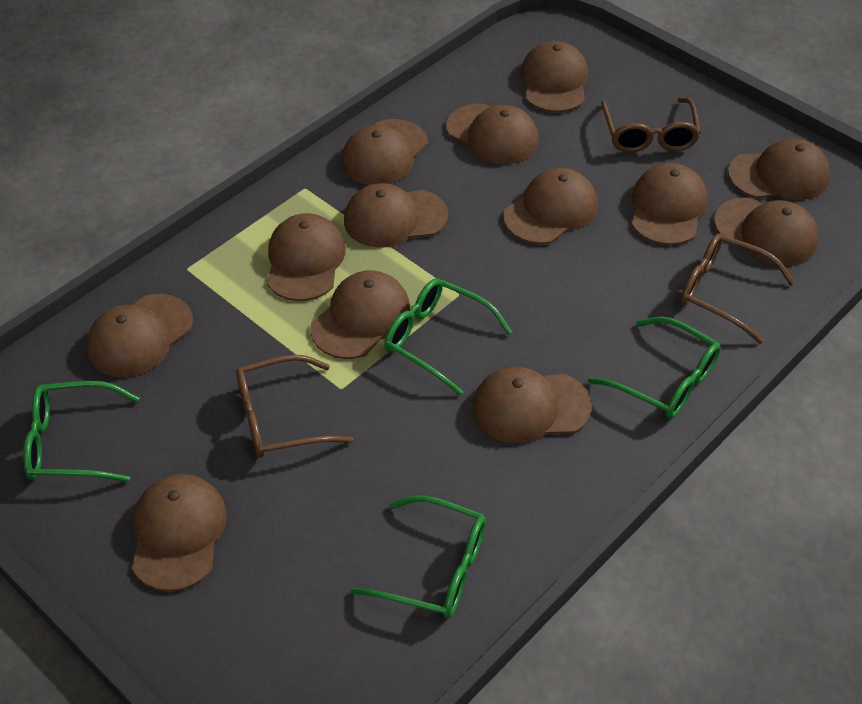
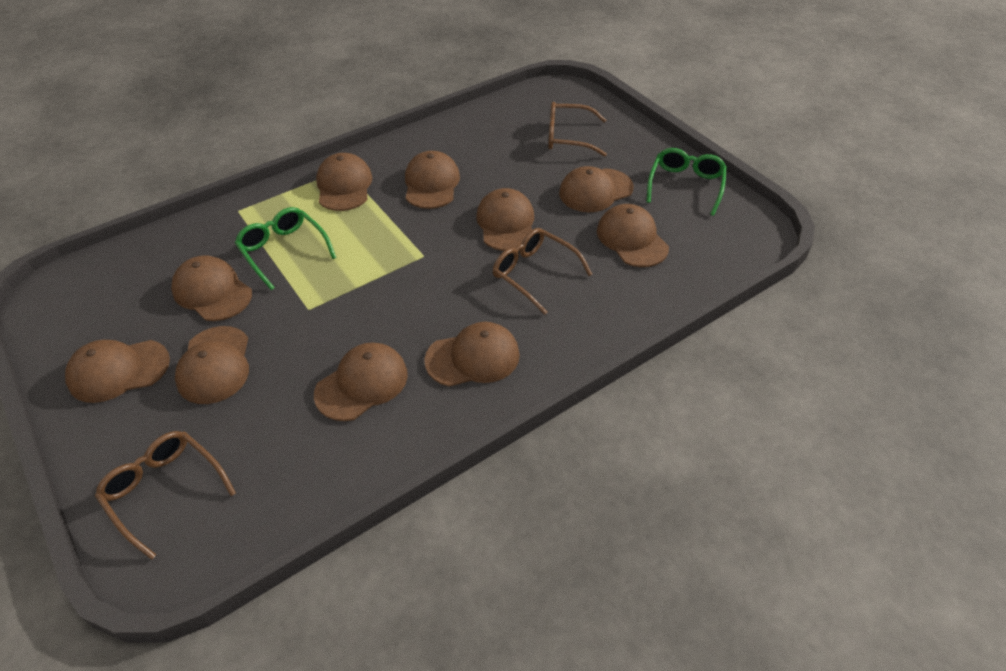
brown cap: [86,294,193,377] [132,474,227,592] [267,213,346,301] [310,270,410,359] [341,119,428,185] [344,183,448,248] [446,104,539,164] [473,367,592,444] [503,168,598,244] [520,41,588,113] [632,163,707,245] [714,197,819,266] [728,139,830,200] = 13 -> [65,340,170,403] [171,255,252,321] [175,326,249,404] [314,343,408,421] [316,153,372,211] [405,151,460,209] [424,322,520,387] [476,188,534,251] [559,166,634,212] [597,204,669,267] = 10
green glasses: [23,381,140,482] [350,495,486,618] [384,278,512,396] [588,317,721,419] = 4 -> [235,207,337,290] [646,148,727,216] = 2

